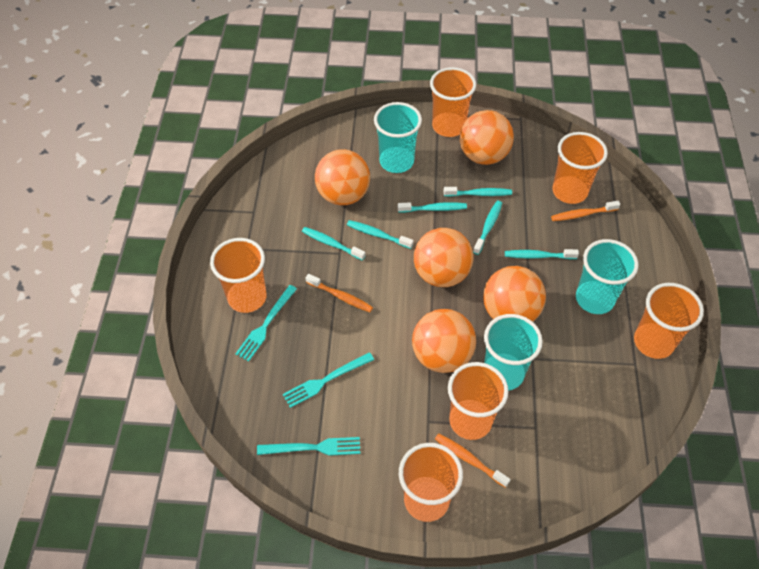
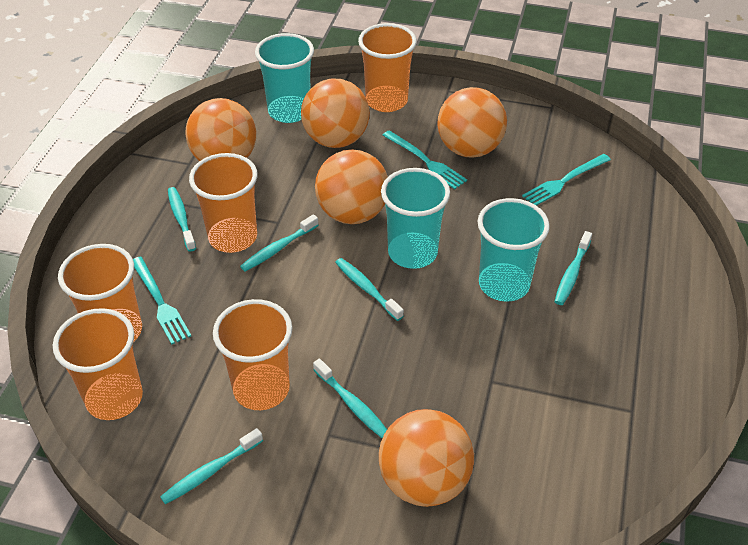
orange cup: [210,238,267,313] [399,443,463,522] [430,67,476,137] [448,362,509,440] [552,132,608,204] [634,283,704,359] = 6 -> [53,308,143,420] [58,244,142,341] [189,153,258,253] [213,299,293,410] [358,23,417,112] = 5
orange toothbrush: [306,274,373,312] [435,434,511,488] [551,201,620,221] = 3 -> none = 0

